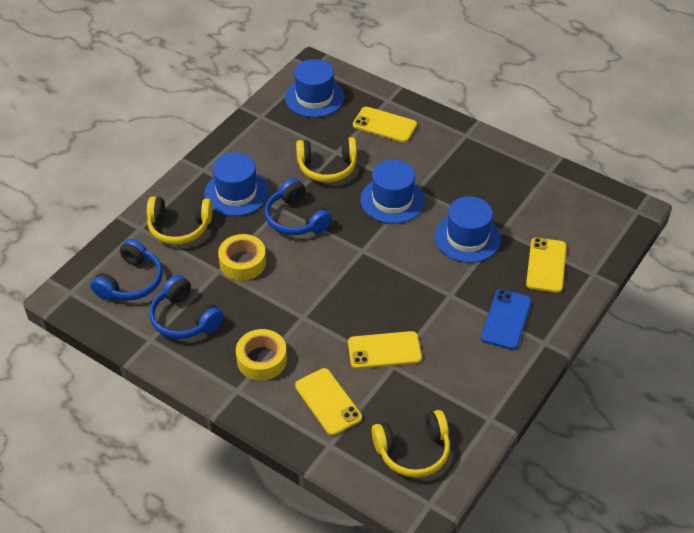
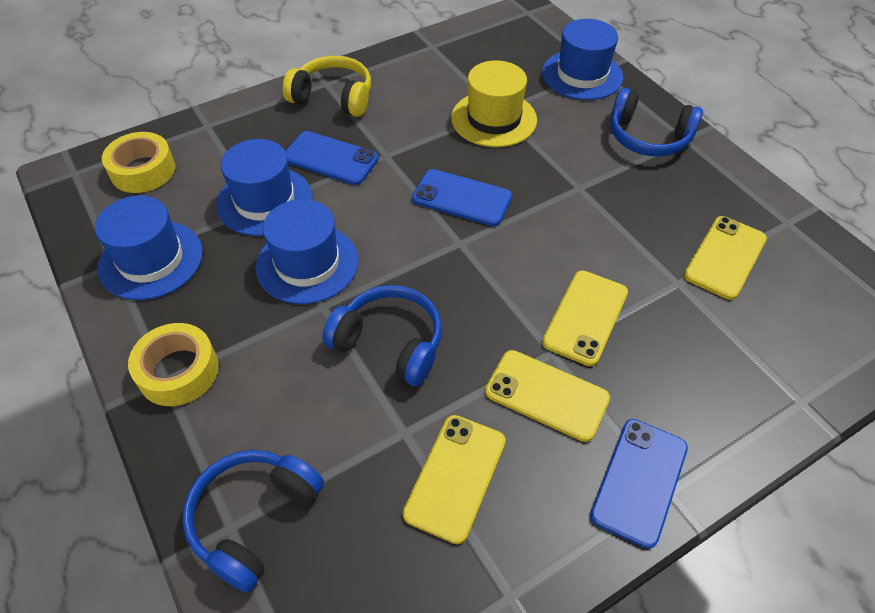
blue phone: [481,289,532,350] = 1 -> [286,131,379,185] [412,169,512,226] [590,419,688,549] = 3
yellow hat: none = 0 -> [451,60,537,147] = 1
yellow headphones: [147,196,213,245] [296,137,357,183] [372,410,450,477] = 3 -> [283,56,371,117] = 1

